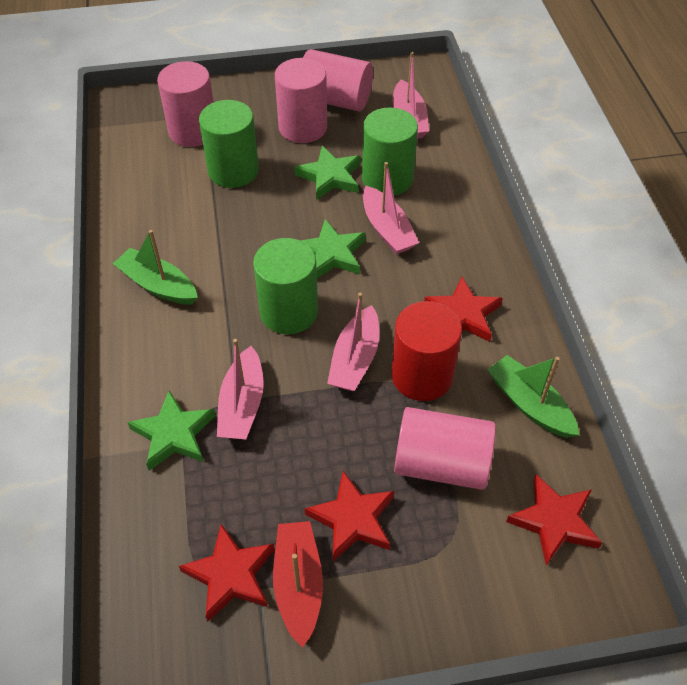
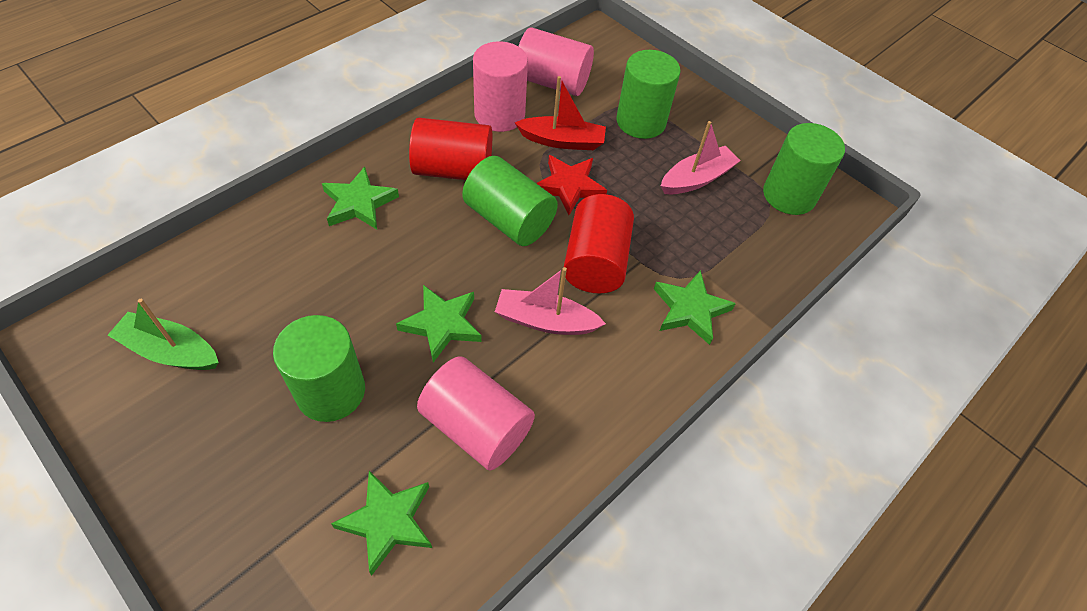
green boat: [113,230,198,305] [487,355,579,438] = 2 -> [108,299,219,370] = 1
green cylinder: [199,100,259,188] [253,238,318,334] [362,107,418,196] = 3 -> [273,315,365,422] [462,156,558,246] [616,50,681,139] [763,123,845,215] = 4
green star: [127,390,216,471] [294,146,361,200] [300,219,366,278] = 3 -> [322,167,399,229] [331,471,432,576] [396,285,482,363] [654,270,736,345] = 4
pink boat: [217,339,264,440] [327,293,379,391] [363,162,419,254] [393,52,429,139] = 4 -> [495,267,606,335] [661,121,741,194] = 2
pink cylinder: [157,61,214,147] [275,58,327,143] [303,49,373,111] [394,407,496,490] = 4 -> [417,356,535,470] [473,41,528,132] [519,27,594,96] = 3
red cylinder: [391,301,462,401] = 1 -> [409,118,492,180] [564,194,634,293] = 2
red star: [179,524,275,622] [304,471,395,561] [424,277,503,342] [506,474,602,566] = 4 -> [536,155,607,215] = 1

